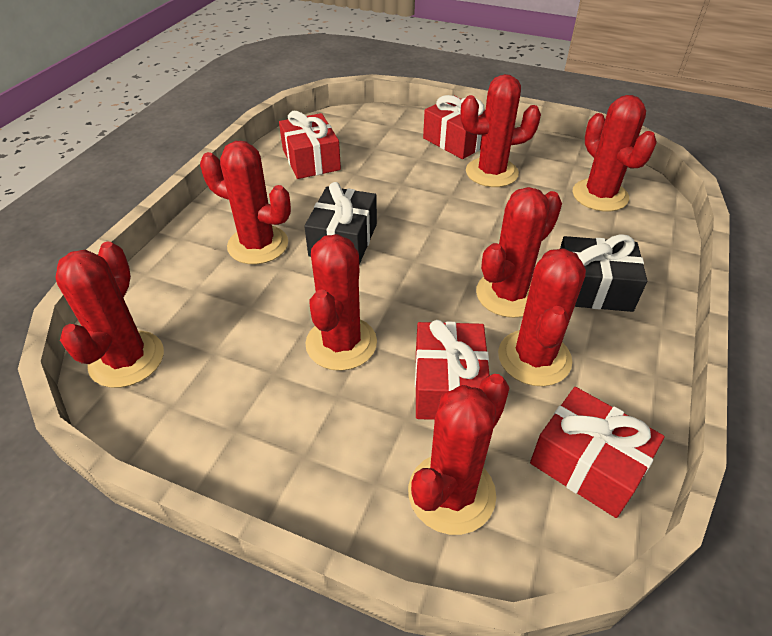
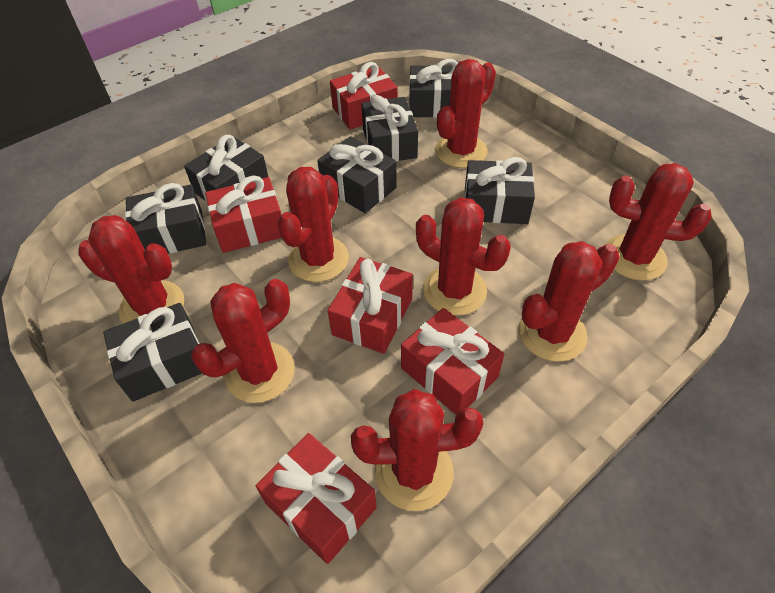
black gift: [304,182,377,265] [560,234,647,312] = 2 -> [103,303,202,402] [125,183,206,253] [184,135,268,202] [317,136,397,213] [362,95,418,162] [409,59,458,118] [464,157,535,224] = 7
red gift: [279,111,341,179] [415,320,489,420] [423,95,485,159] [530,387,665,518] = 4 -> [205,176,282,253] [256,433,377,564] [328,257,413,354] [330,62,398,130] [401,308,504,415] = 5

